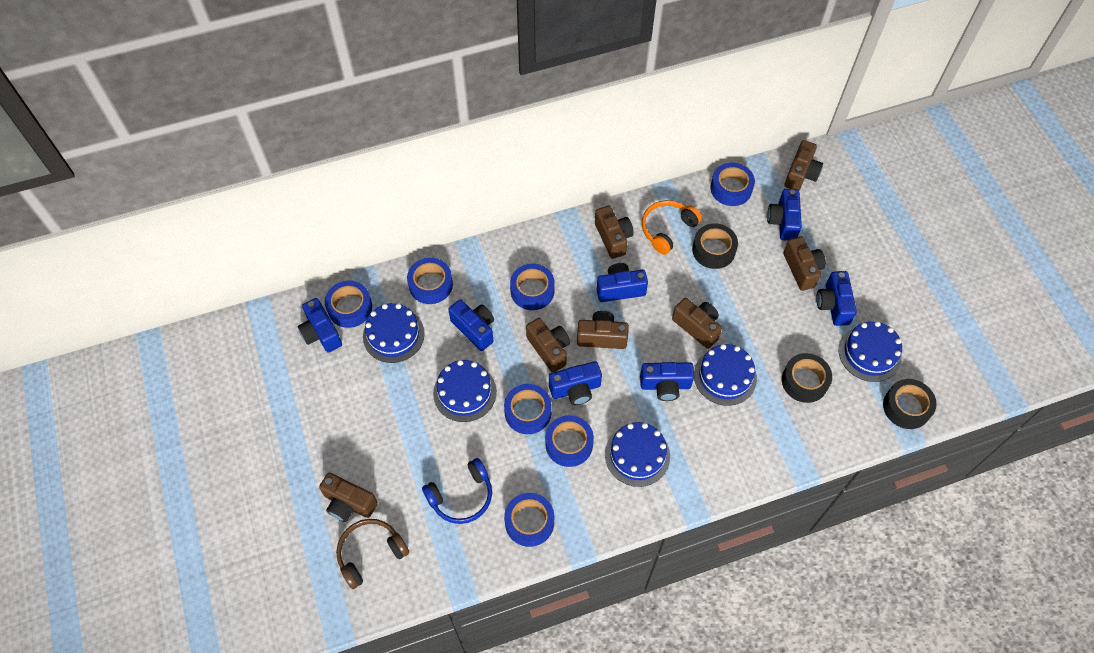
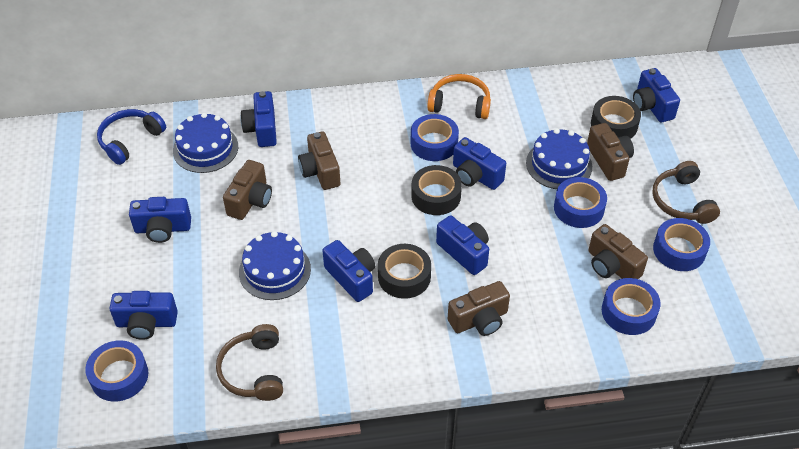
blue cake: [363,303,425,363] [433,360,497,422] [605,422,670,487] [694,344,757,406] [839,321,902,382] = 5 -> [173,113,238,173] [239,231,311,300] [526,128,592,189] = 3
blue tape: [325,280,372,328] [407,258,453,304] [504,384,552,434] [504,493,554,547] [510,264,555,310] [545,415,594,467] [710,163,755,206] = 7 -> [85,340,148,402] [411,114,459,161] [554,177,607,228] [602,278,661,335] [653,218,710,271] = 5
brown camera: [319,473,378,522] [526,318,570,373] [577,311,629,349] [595,206,634,259] [672,298,722,349] [783,236,826,291] [784,140,823,190] = 7 -> [223,160,272,220] [298,131,340,190] [448,281,510,336] [587,123,634,181] [589,224,648,279] = 5
brown headphones: [336,519,409,589] = 1 -> [216,324,283,401] [652,161,720,224] = 2

